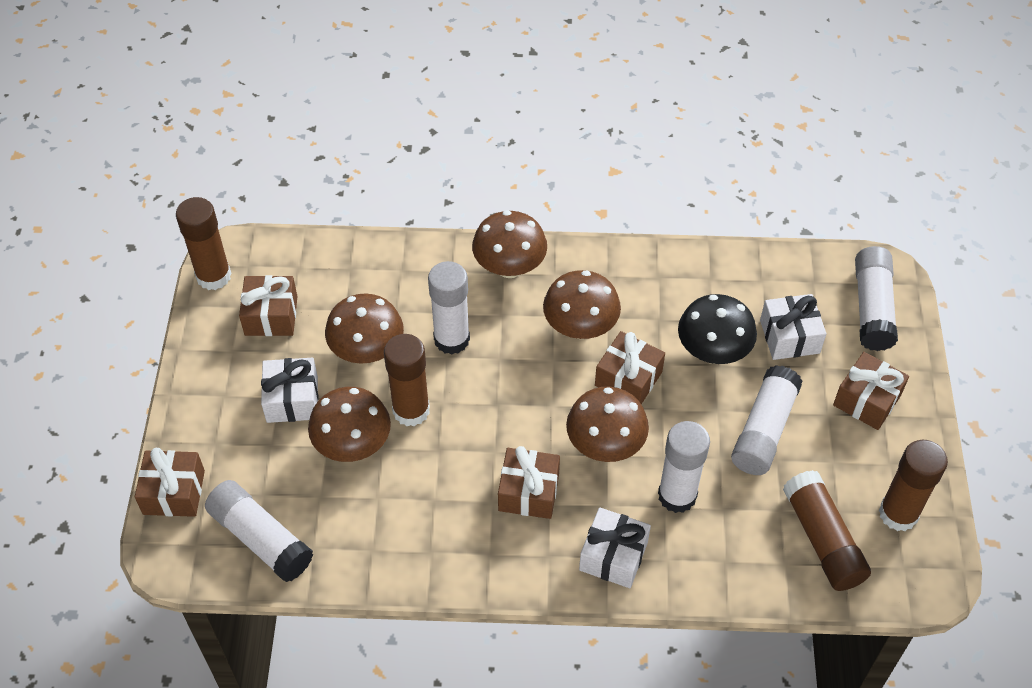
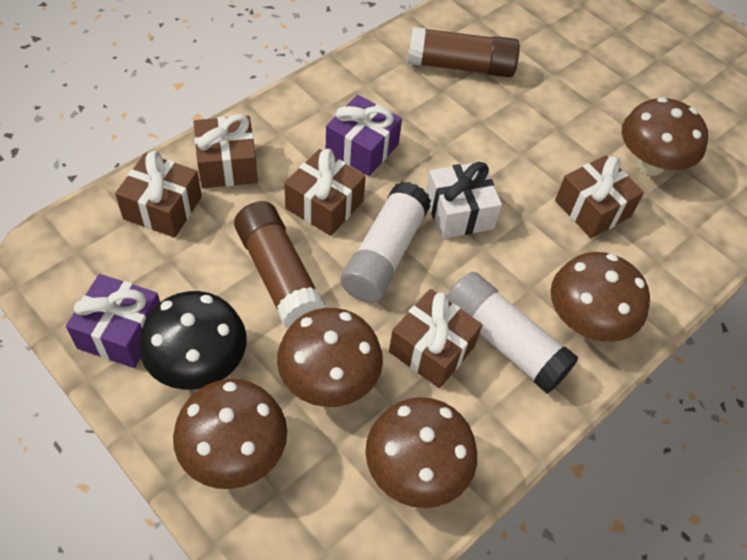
brown glue stick: [176,197,232,290] [384,334,430,426] [783,470,871,591] [879,440,948,531] = 4 -> [234,201,326,328] [408,27,520,77] = 2
purple gift: none = 0 -> [66,274,160,368] [326,95,402,176] = 2
white gift: [261,358,318,423] [579,507,651,588] [760,294,827,360] = 3 -> [425,161,502,239] = 1
white glue stick: [205,480,313,582] [428,261,470,355] [658,421,710,513] [731,365,802,475] [855,246,898,351] = 5 -> [341,182,431,303] [448,272,579,393] = 2

